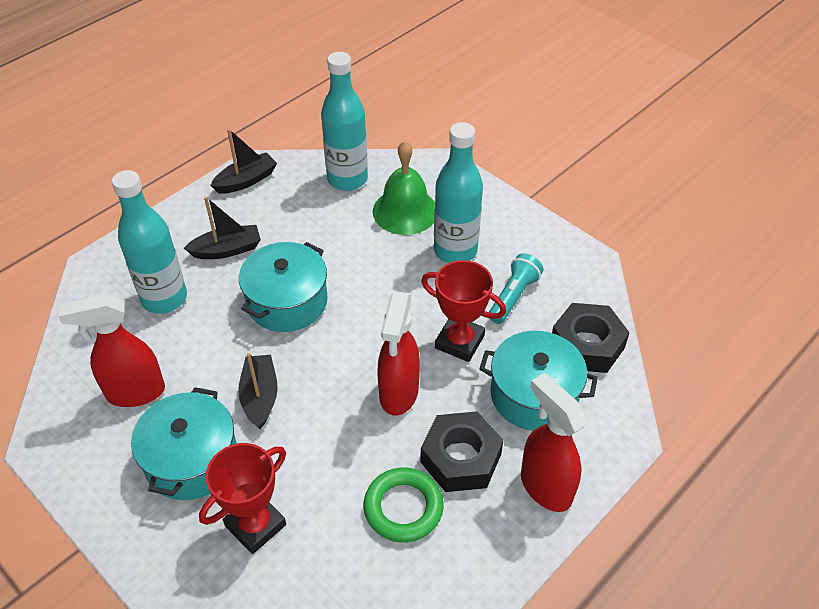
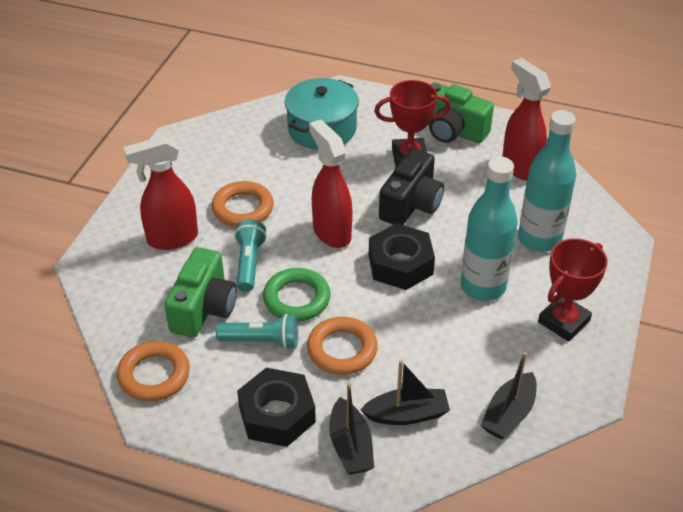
black camera: none = 0 -> [379,149,444,225] = 1
green bell: [373,141,435,235] = 1 -> none = 0
green camera: none = 0 -> [164,247,237,337] [428,82,494,143] = 2
orange ring: none = 0 -> [117,341,190,402] [211,181,274,227] [307,317,378,375] = 3
turquoise bottle: [112,170,187,314] [321,52,368,191] [434,122,483,263] = 3 -> [461,156,518,301] [518,110,576,252] = 2
turquoise flashlight: [489,253,544,324] = 1 -> [216,314,298,350] [234,220,267,292] = 2
turquoise pot: [131,387,237,500] [239,242,328,332] [479,331,598,431] = 3 -> [285,78,359,149] = 1

